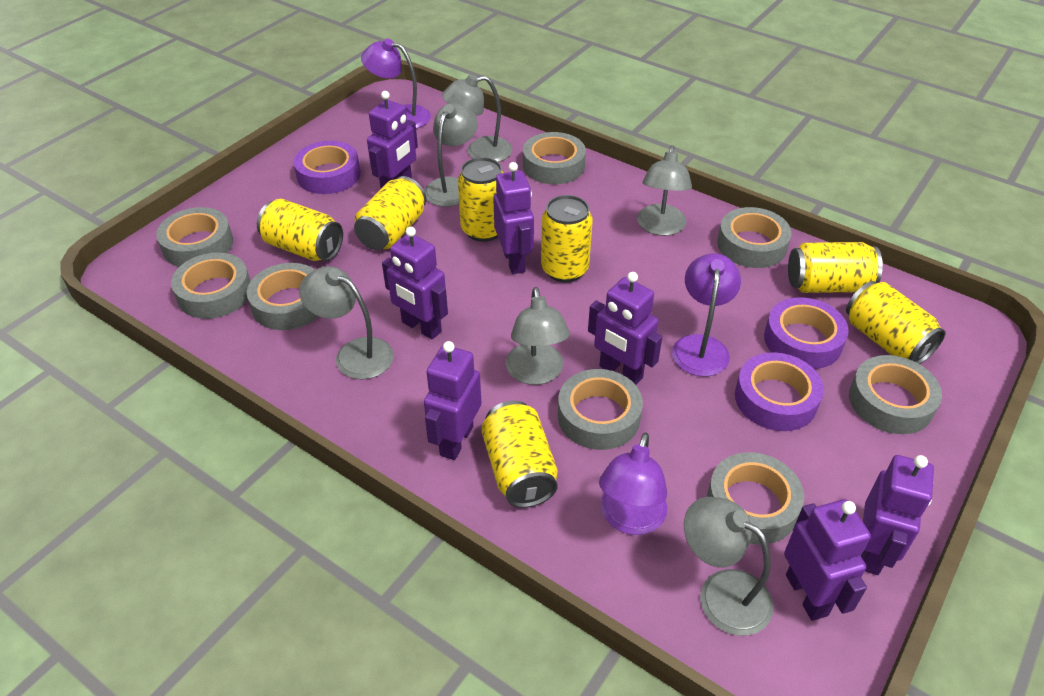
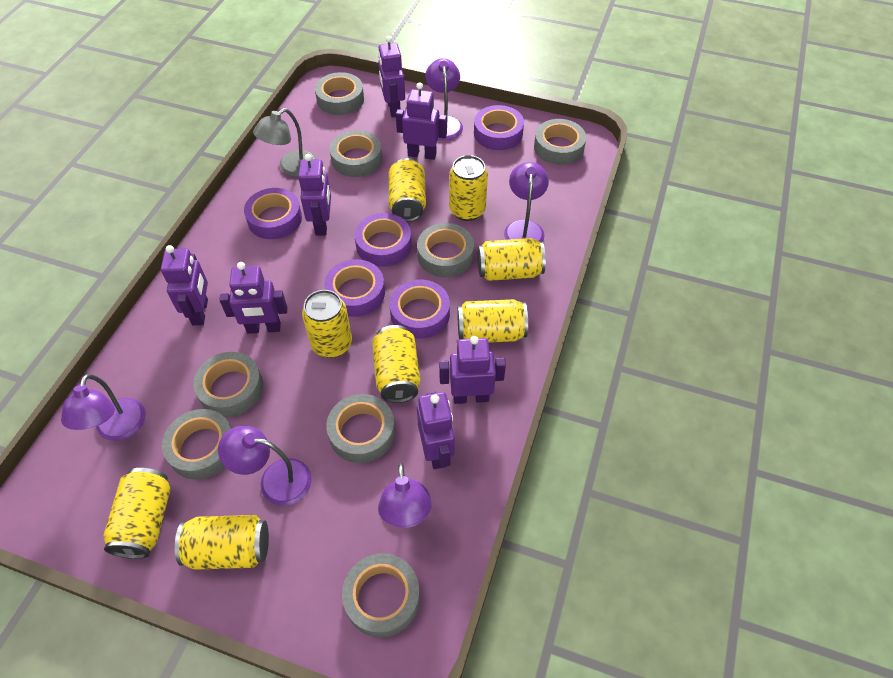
grey lamp: [299,266,394,379] [424,103,478,207] [442,74,512,162] [506,287,570,385] [637,145,692,236] [684,497,774,636] = 6 -> [253,108,316,177] = 1
purple lamp: [361,39,431,128] [599,433,667,535] [672,253,741,377] = 3 -> [61,374,146,441] [218,426,312,506] [378,463,431,528] [425,58,463,140] [504,162,549,241] = 5
purple tape: [293,141,360,194] [735,352,824,431] [764,297,849,369] = 3 -> [244,188,302,239] [324,259,385,317] [355,213,412,267] [389,280,450,339] [474,105,524,150] = 5
yellow can: [257,199,343,261] [354,176,427,250] [458,157,503,242] [481,401,558,508] [541,195,593,282] [788,242,883,293] [846,281,945,364] = 7 -> [103,468,171,559] [175,515,269,570] [302,290,352,358] [372,325,421,403] [389,158,426,222] [449,155,488,221] [457,299,528,343] [478,238,546,281] = 8

